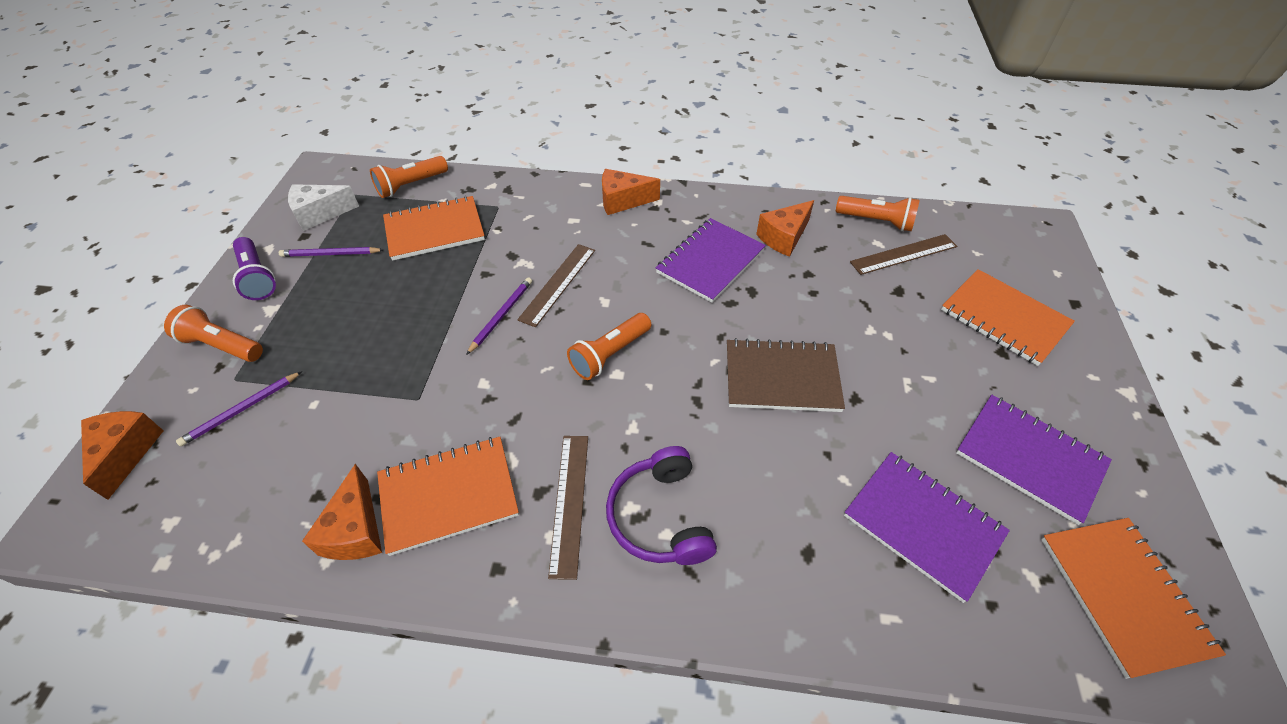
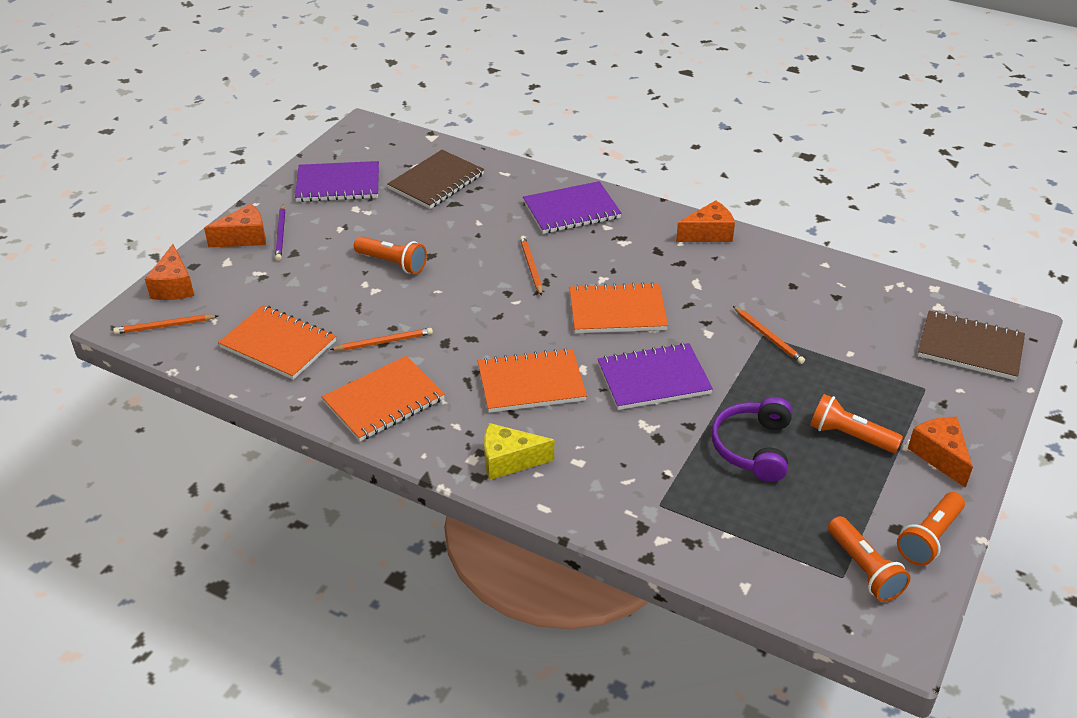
brown notebook: [727,338,845,412] = 1 -> [387,150,484,209] [918,311,1025,380] = 2
brown ruler: [517,244,595,327] [548,436,588,580] [850,234,957,275] = 3 -> none = 0
orange pencil: none = 0 -> [113,315,218,334] [330,328,433,351] [520,236,542,296] [733,306,805,364] = 4
purple flashlight: [233,237,276,300] = 1 -> none = 0
purple pencil: [176,371,302,446] [279,247,383,257] [466,278,532,355] = 3 -> [275,204,285,261] = 1
white cheese: [288,184,359,231] = 1 -> none = 0
yellow cheese: none = 0 -> [484,423,554,480] = 1

